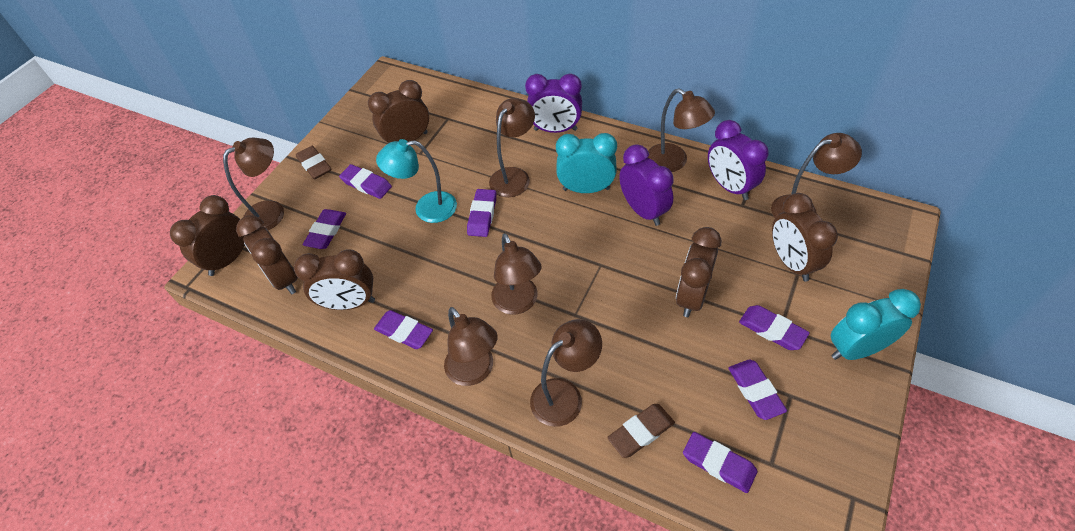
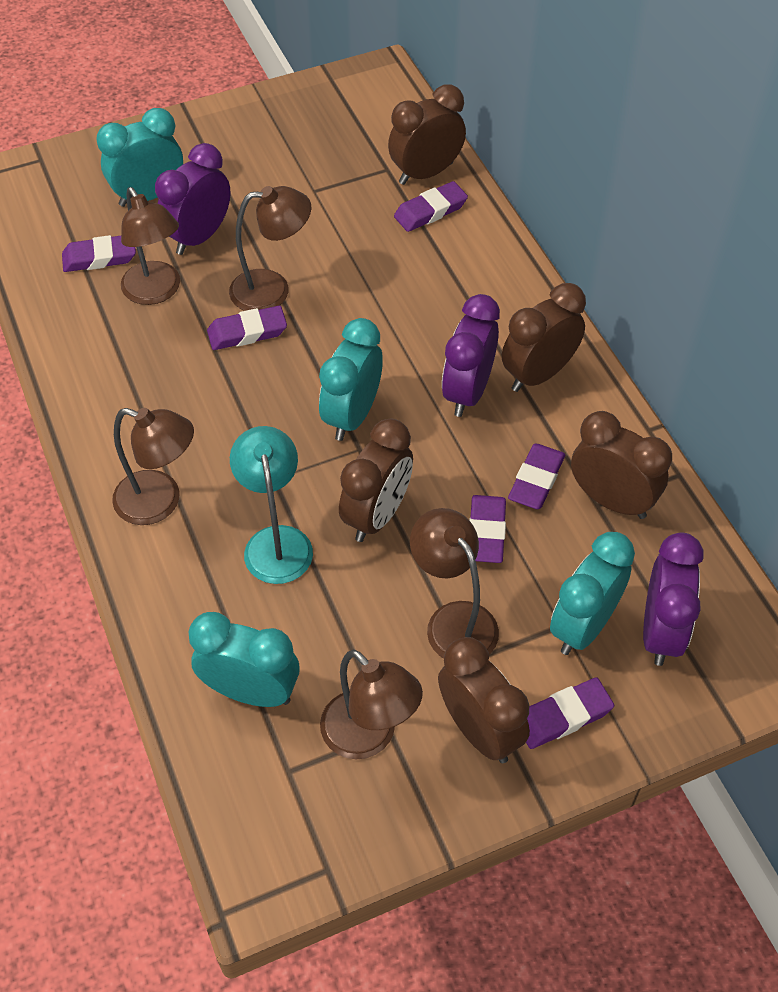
brown clock: [170,195,245,276] [236,215,298,294] [294,249,375,310] [368,80,429,143] [676,227,722,317] [772,193,838,282] = 6 -> [339,419,413,542] [388,84,466,185] [438,637,530,763] [502,283,586,392] [571,411,672,519] = 5
brown eraser: [296,146,331,179] [607,404,675,458] = 2 -> none = 0
brown lamp: [223,138,284,230] [444,307,498,386] [489,98,535,197] [491,233,541,315] [530,319,602,427] [647,89,715,172] [771,133,862,218] = 7 -> [112,408,194,525] [121,187,180,305] [229,186,311,311] [320,649,423,759] [410,508,499,659] = 5
purple eraser: [303,209,346,249] [339,164,392,199] [374,310,433,349] [467,189,496,237] [683,432,757,493] [728,360,787,420] [739,305,810,350] = 7 -> [62,235,136,272] [207,306,287,350] [394,181,468,232] [469,495,506,563] [508,444,565,509] [526,677,614,749] = 6
turquoise clock: [556,133,617,193] [831,289,921,360] = 2 -> [96,108,183,207] [188,612,300,707] [319,318,383,441] [550,532,635,655] = 4

